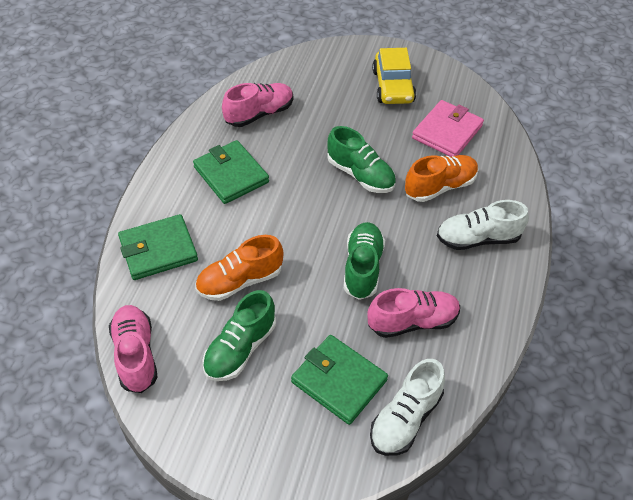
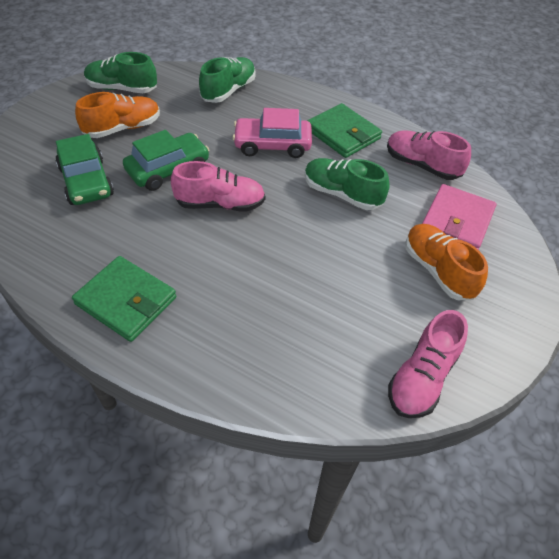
green car: none = 0 -> [56,134,114,205] [123,130,209,191] = 2
green wallet: [118,214,198,280] [193,140,269,204] [291,335,388,425] = 3 -> [72,256,176,342] [307,103,382,158] = 2
pink car: none = 0 -> [232,108,312,158] = 1
white shoe: [370,359,445,456] [437,200,529,250] = 2 -> none = 0
yellow car: [372,48,416,104] = 1 -> none = 0

